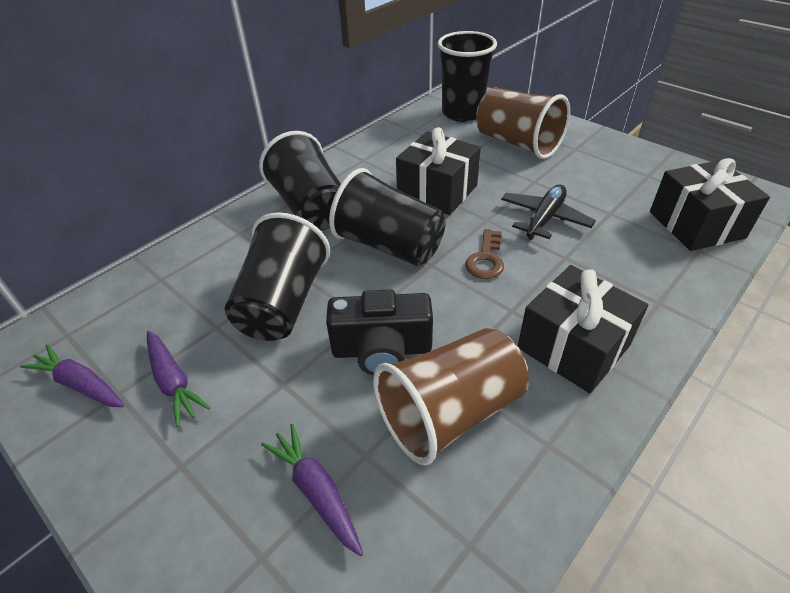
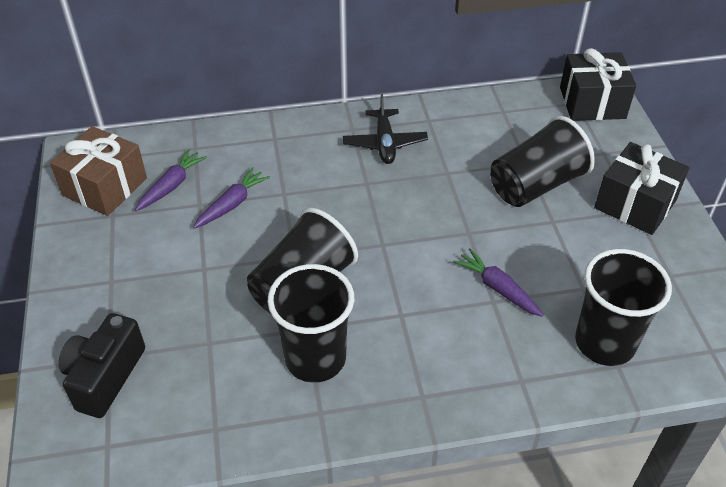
black gift: [396,127,481,215] [518,265,648,393] [650,158,770,251] = 3 -> [560,48,636,121] [594,142,689,235] = 2
brown cup: [373,327,529,466] [476,87,570,159] = 2 -> none = 0
brown gift: none = 0 -> [50,126,147,216] = 1
brown key: [465,229,504,279] = 1 -> none = 0

